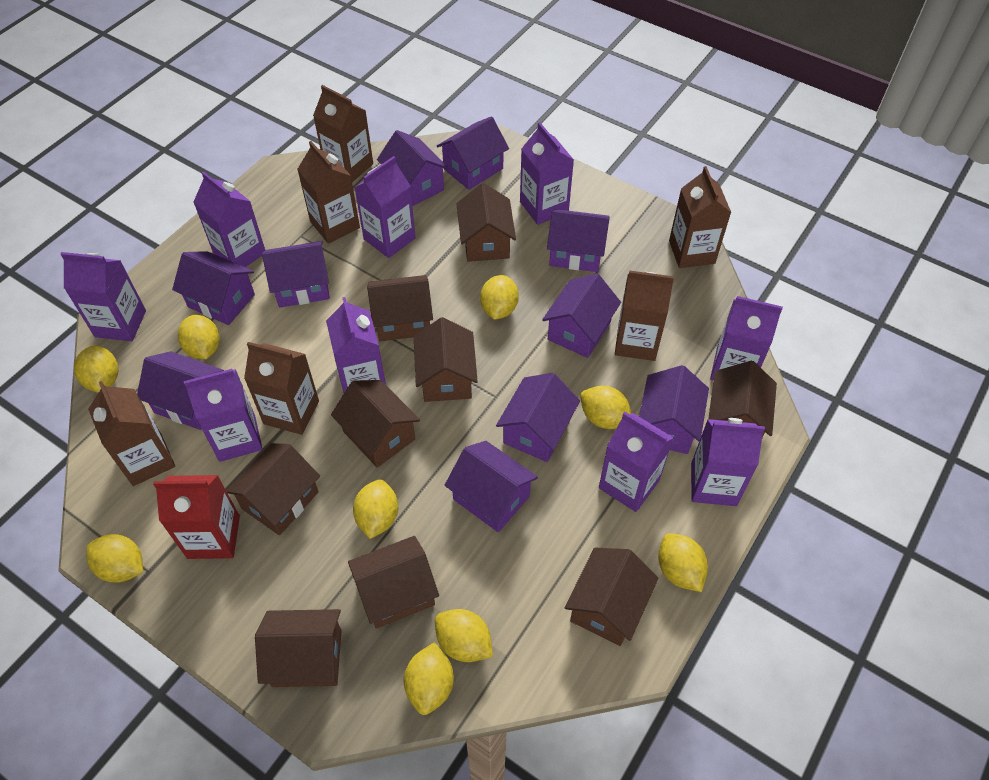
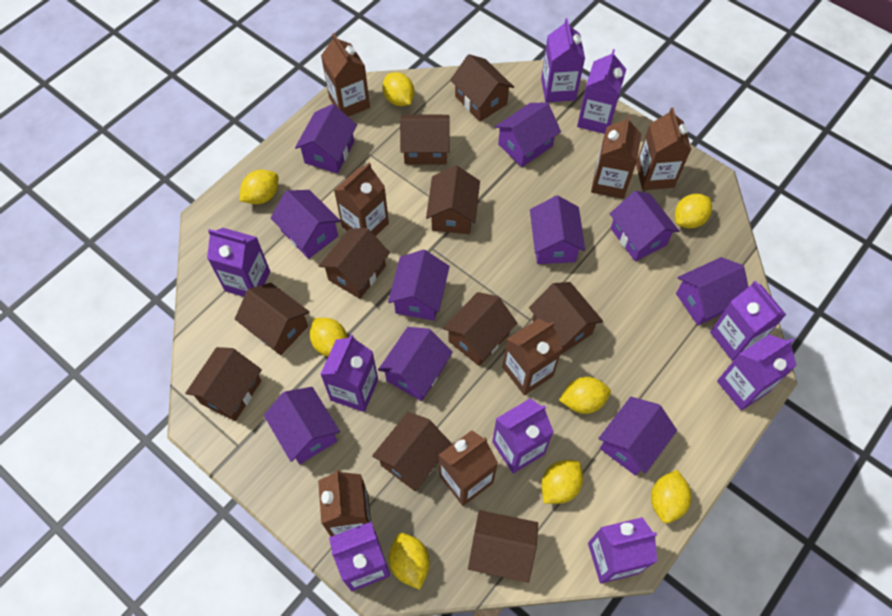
brown carton: [88,381,175,486] [244,342,319,435] [297,141,360,244] [313,85,373,182] [615,270,674,361] [669,166,731,268] = 6 -> [318,470,371,537] [321,33,370,117] [334,163,389,236] [439,430,498,506] [503,319,563,395] [591,115,642,199] [636,108,691,190] = 7
brown house: [226,443,320,535] [255,609,341,687] [331,380,420,468] [348,536,439,629] [367,275,433,341] [414,317,478,402] [456,183,516,262] [565,548,658,646] [708,361,777,438] = 9 -> [185,347,262,421] [235,283,310,355] [319,228,390,299] [372,412,452,491] [400,114,450,164] [426,165,480,234] [443,292,517,366] [450,54,514,121] [468,510,538,583] [529,282,603,355] = 10
red carton: [153,475,240,559] = 1 -> none = 0
yellow lemon: [74,345,118,393] [86,534,143,583] [178,315,220,359] [353,479,398,539] [404,642,454,715] [435,609,493,662] [480,275,519,320] [580,386,632,429] [658,533,708,592] = 9 -> [239,170,278,204] [310,318,347,357] [382,72,414,106] [389,533,430,590] [541,460,583,504] [559,377,611,414] [651,470,691,523] [675,194,712,229] = 8

